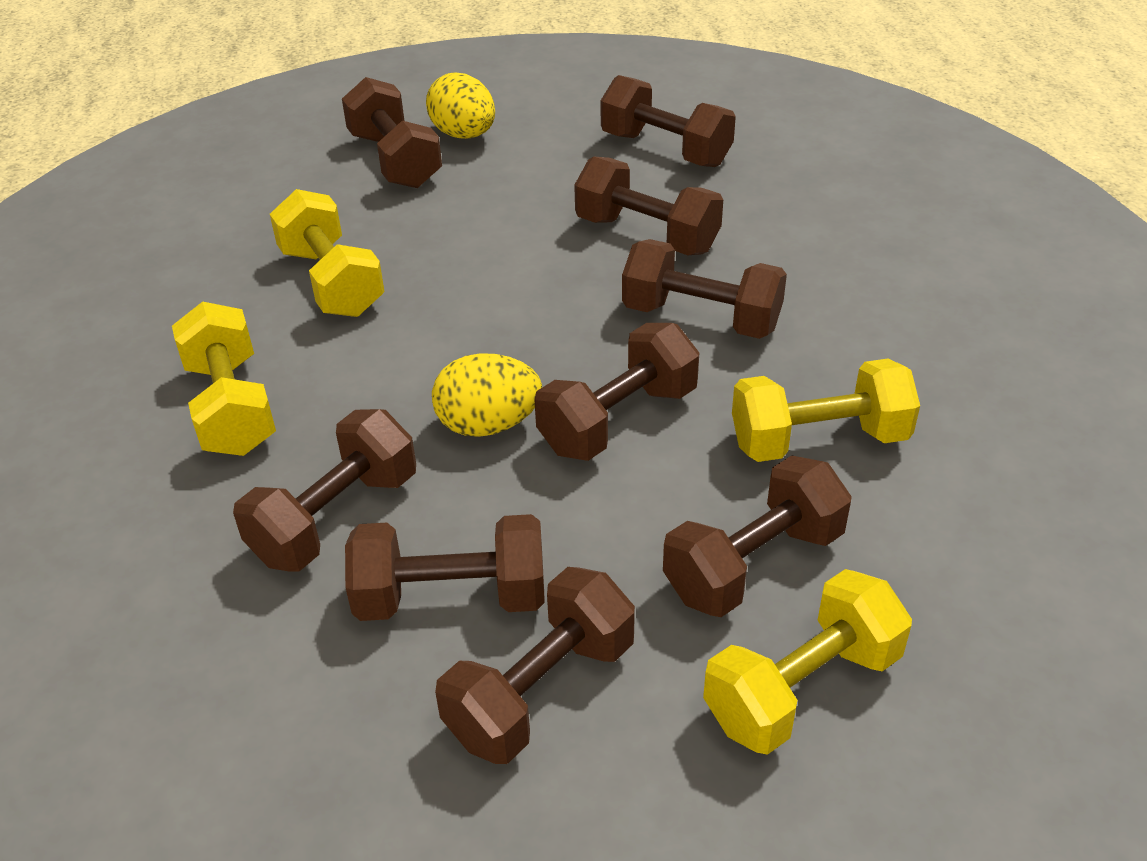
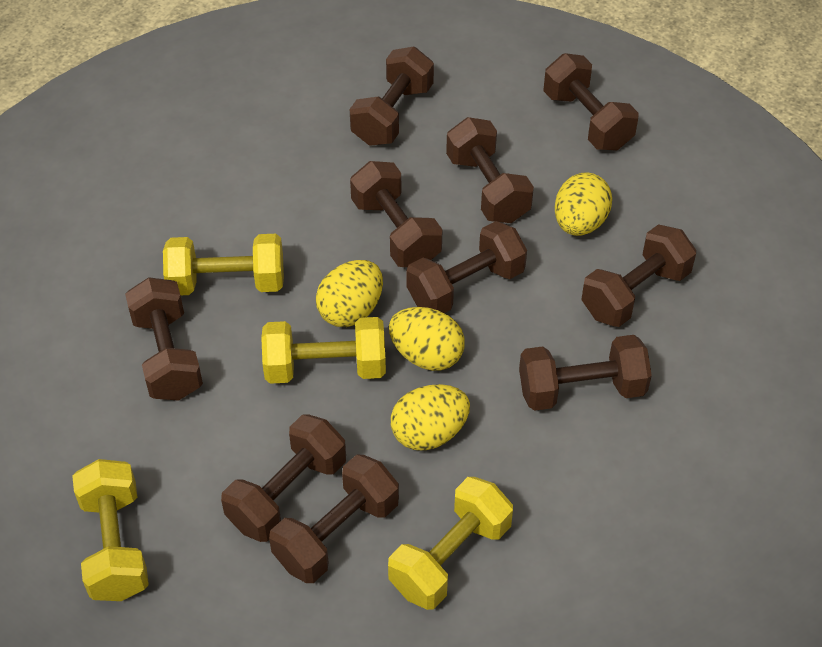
brown dumbbell: [233,409,416,571] [342,77,442,188] [345,514,545,621] [435,567,635,764] [534,323,699,461] [574,156,723,255] [600,75,736,167] [622,239,787,339] [663,455,852,617] = 9 -> [125,277,203,401] [221,415,346,542] [269,454,399,583] [350,47,434,146] [350,161,443,267] [406,221,527,313] [446,117,534,223] [519,335,652,411] [543,53,639,151] [581,224,696,327] = 10
yellow egg: [426,72,495,139] [432,353,542,437] = 2 -> [316,260,383,327] [389,307,465,371] [391,384,470,451] [555,172,612,236] = 4

